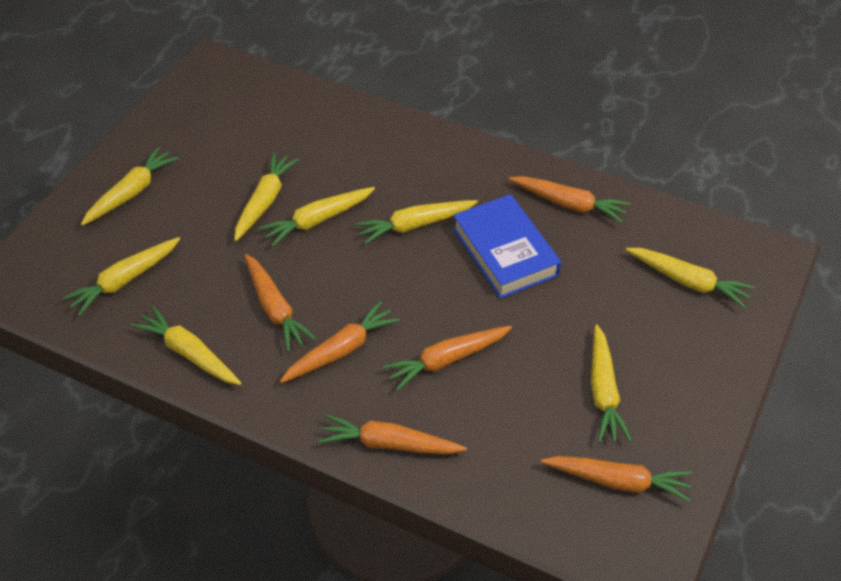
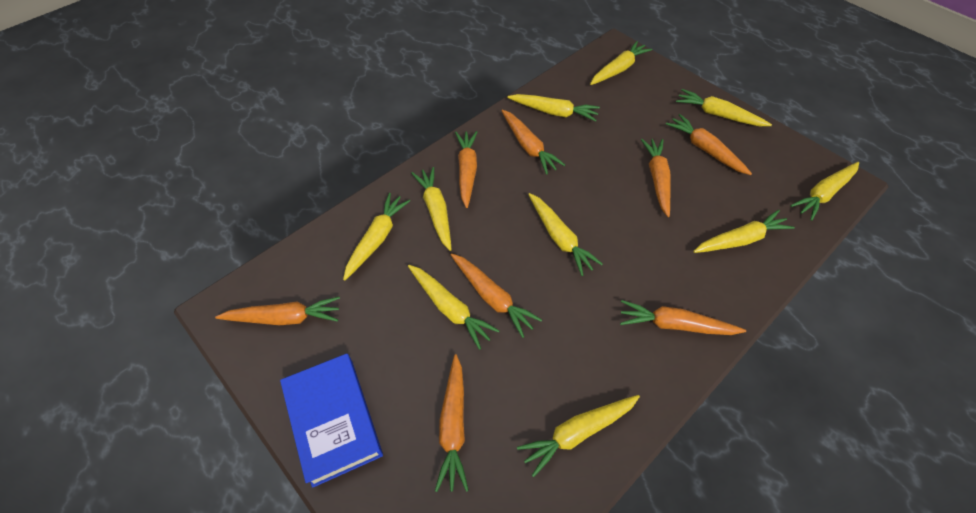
orange carrot: [244,254,316,352] [280,301,400,383] [319,414,467,454] [383,326,512,391] [509,176,630,223] [541,456,692,502] = 6 -> [215,297,340,325] [435,354,469,492] [451,253,542,338] [455,131,477,208] [501,109,565,174] [620,300,746,335] [641,139,671,217] [666,114,752,175] = 8
yellow carrot: [62,237,180,316] [81,147,178,226] [131,306,241,385] [234,152,299,241] [259,187,375,247] [355,200,478,244] [591,324,632,443] [626,248,755,308] = 8 -> [343,193,410,281] [408,265,500,350] [411,167,452,251] [507,94,600,122] [517,395,640,477] [528,193,603,276] [590,41,652,85] [676,89,772,126] [693,210,795,253] [790,162,859,221] = 10

